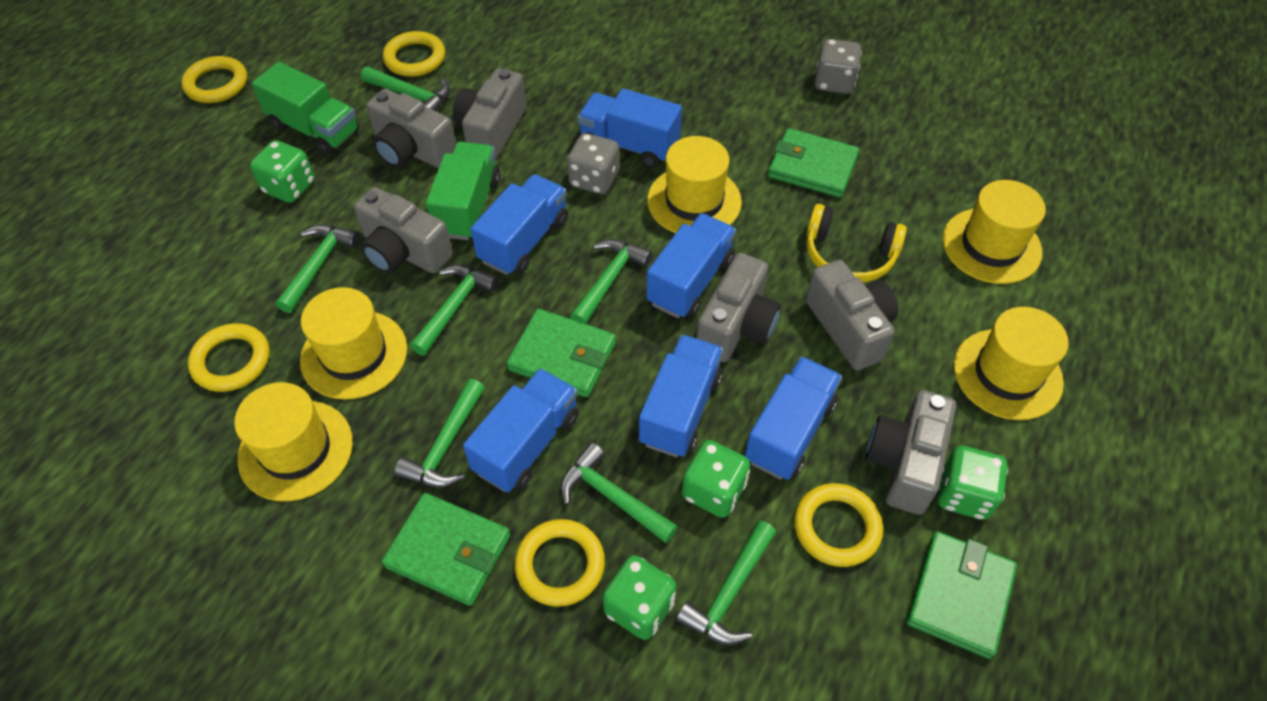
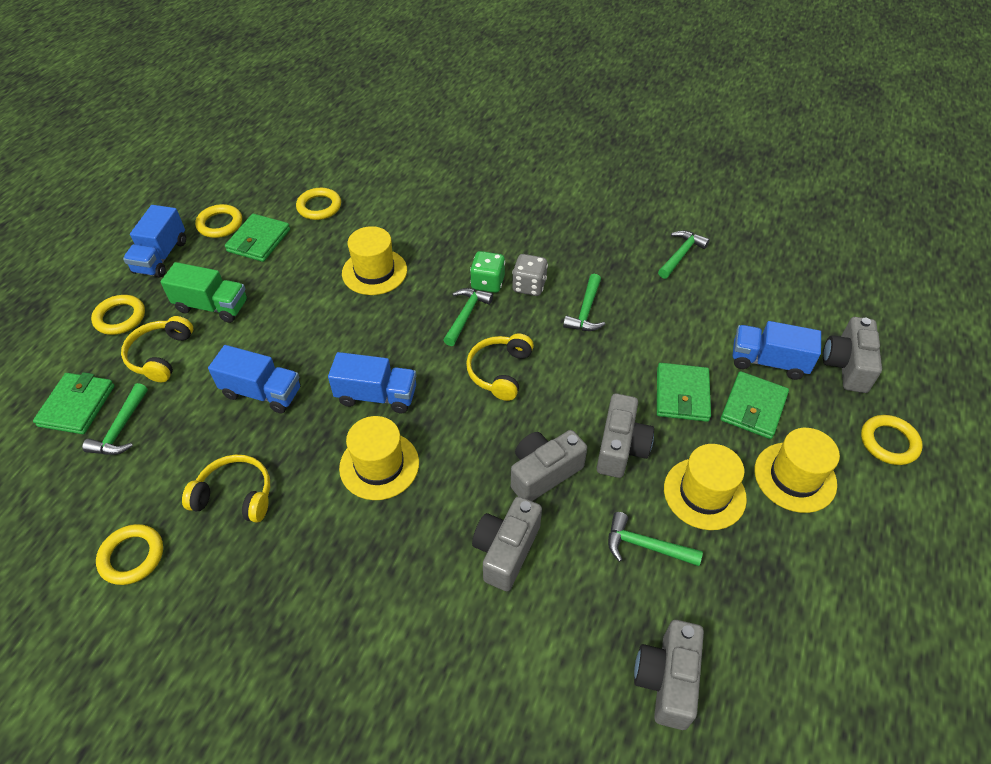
blue truck: [463,368,579,492] [471,174,568,275] [578,88,682,168] [639,335,723,457] [646,213,736,318] [745,357,842,480] = 6 -> [123,205,186,277] [208,345,301,413] [328,352,416,413] [733,321,821,380] = 4
green dice: [250,140,315,203] [603,555,676,640] [682,440,750,518] [938,446,1008,520] = 4 -> [470,251,505,293] = 1
green hammer: [276,225,361,313] [361,67,450,111] [394,379,485,487] [410,264,499,356] [561,442,678,543] [570,239,652,324] [676,520,776,645] = 7 -> [82,383,148,455] [444,288,493,346] [563,274,606,331] [608,512,703,566] [658,230,710,279] = 5
green truck: [252,62,359,155] [426,142,500,240] = 2 -> [160,262,247,323] = 1
grey camera: [354,187,453,274] [366,89,456,168] [453,68,526,160] [696,253,781,362] [806,260,898,370] [866,390,956,515] = 6 -> [472,496,542,591] [511,430,587,501] [597,393,654,478] [634,620,704,730] [823,317,882,393] = 5
grey dice: [567,133,619,194] [815,39,862,94] = 2 -> [512,254,548,296] = 1
yellow hat: [234,382,353,501] [300,287,407,400] [647,136,742,233] [942,180,1046,284] [954,307,1069,420] = 5 -> [339,416,419,500] [342,226,407,295] [664,444,747,530] [755,428,840,513] = 4
yellow headphones: [806,204,907,283] = 1 -> [121,316,193,382] [182,455,270,523] [466,333,534,401] = 3

